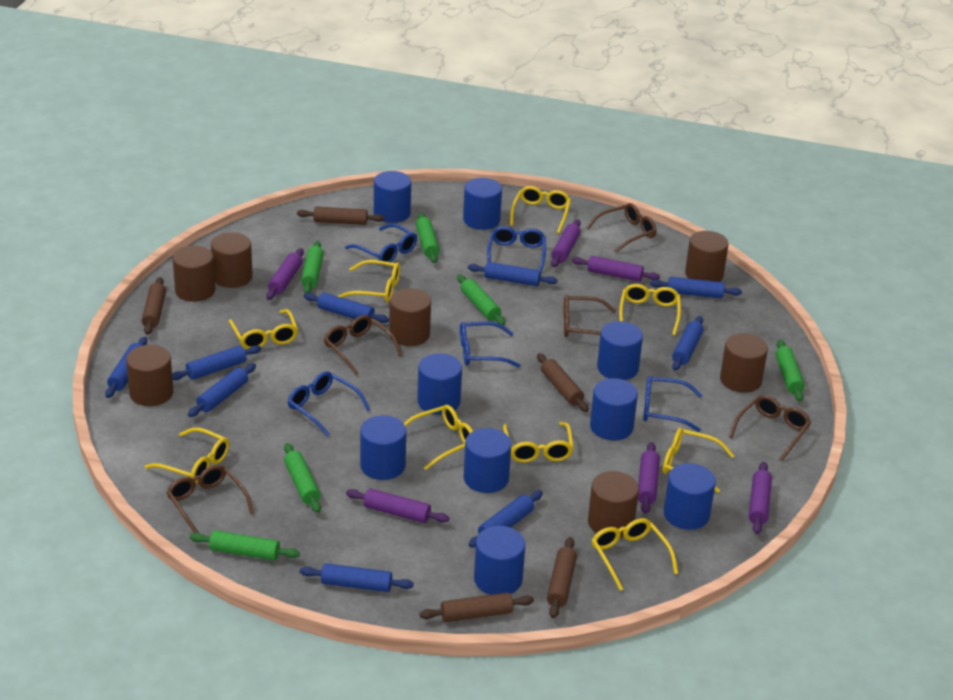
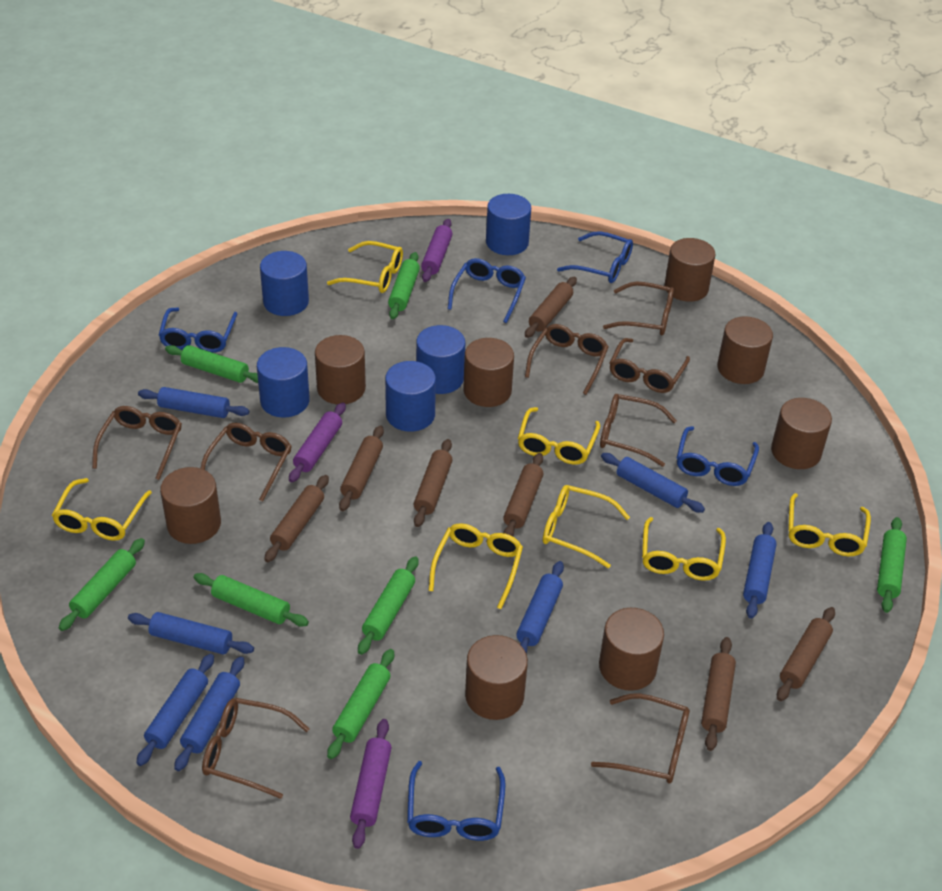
blue cylinder: [360,415,406,480] [374,171,411,223] [417,353,462,415] [463,178,502,230] [464,428,511,493] [474,526,525,595] [590,378,638,440] [597,321,643,380] [664,463,716,530] = 9 -> [257,347,310,417] [260,251,309,316] [385,361,436,432] [416,325,465,394] [486,194,531,255] = 5
blue rolling pin: [105,337,147,398] [172,345,261,380] [188,363,256,417] [300,563,414,592] [304,293,389,323] [468,262,558,286] [469,490,543,547] [650,277,742,298] [672,316,704,371] = 9 -> [128,612,254,654] [136,654,214,766] [138,387,249,418] [174,656,244,771] [516,561,564,654] [601,453,705,513] [743,522,777,619] = 7
brown cylinder: [126,345,173,406] [172,245,215,302] [211,232,253,288] [389,288,431,346] [588,471,639,537] [685,231,729,282] [720,333,768,393] = 7 -> [160,467,221,544] [315,335,366,404] [463,338,514,407] [465,635,528,720] [599,608,664,691] [664,238,716,302] [717,316,773,384] [771,398,832,469] = 8
brown glasses: [166,465,254,533] [324,315,402,375] [563,295,616,337] [586,203,656,253] [729,395,811,461] = 5 -> [92,406,182,480] [200,423,292,502] [202,698,310,799] [525,324,609,395] [591,693,690,783] [600,394,677,467] [603,282,674,335] [609,338,690,393] = 8
brown rolling pin: [142,277,166,335] [297,206,384,225] [419,592,534,622] [537,353,589,412] [547,537,577,618] = 5 -> [264,475,329,562] [339,425,384,511] [414,439,452,527] [503,453,544,536] [525,277,577,338] [701,637,736,751] [777,607,835,701] = 7
green rolling pin: [190,530,300,560] [284,443,321,513] [301,241,324,293] [416,212,440,263] [457,274,505,326] [776,340,805,402] = 6 -> [59,538,145,631] [165,345,258,383] [194,573,309,627] [327,649,394,759] [358,556,419,655] [388,252,420,319] [877,517,907,613] = 7
purple rolling pin: [266,248,304,300] [346,489,449,523] [551,220,581,267] [572,256,660,282] [638,442,660,514] [749,462,772,534] = 6 -> [289,402,346,482] [350,719,392,849] [421,219,452,282] = 3
yellow glasses: [145,427,229,483] [229,309,298,349] [338,260,400,302] [404,405,473,470] [503,422,574,463] [510,186,571,234] [592,518,678,591] [619,284,681,336] [663,428,734,493] = 9 -> [52,478,152,541] [327,241,403,293] [428,523,523,609] [518,407,600,465] [543,485,630,568] [642,517,726,581] [788,493,871,556] = 7

